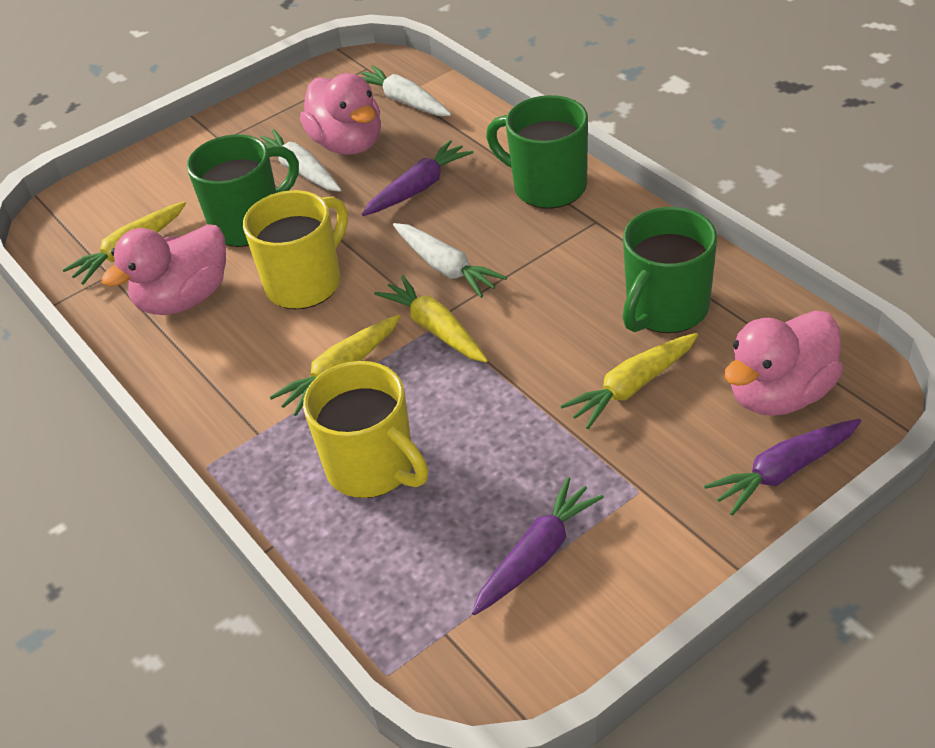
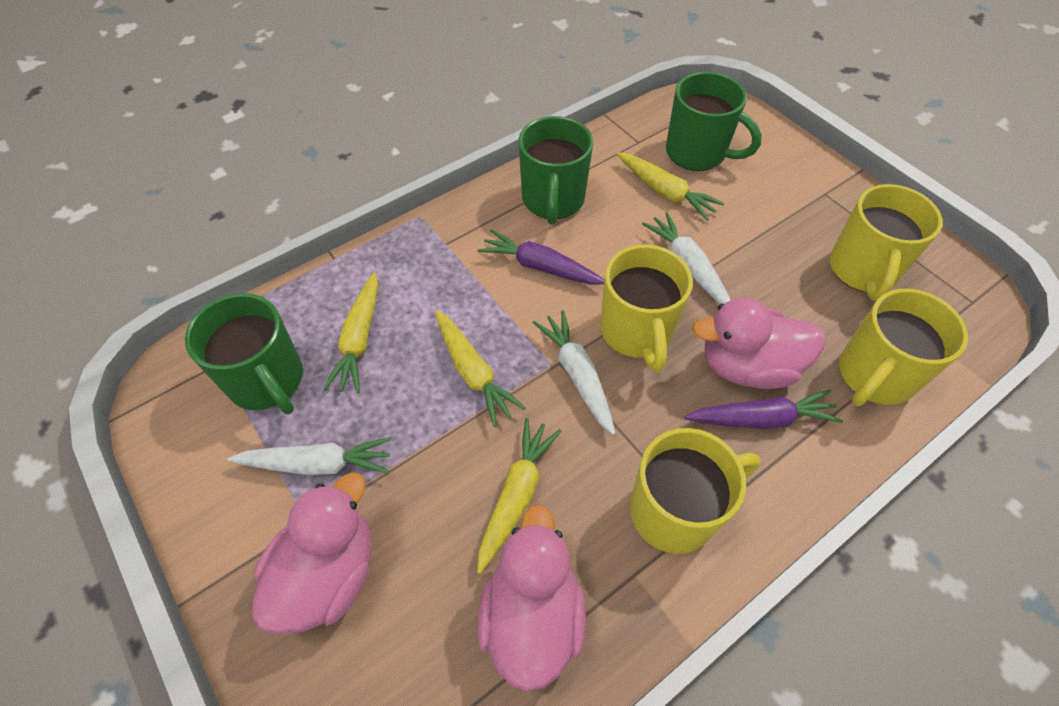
purple carrot: [362,140,474,216] [472,477,604,615] [704,419,861,516] = 3 -> [478,229,604,285] [684,390,843,429] = 2
yellow mug: [243,190,348,309] [303,361,428,498] = 2 -> [600,245,693,372] [630,428,761,554] [829,184,943,301] [839,289,968,406] = 4

